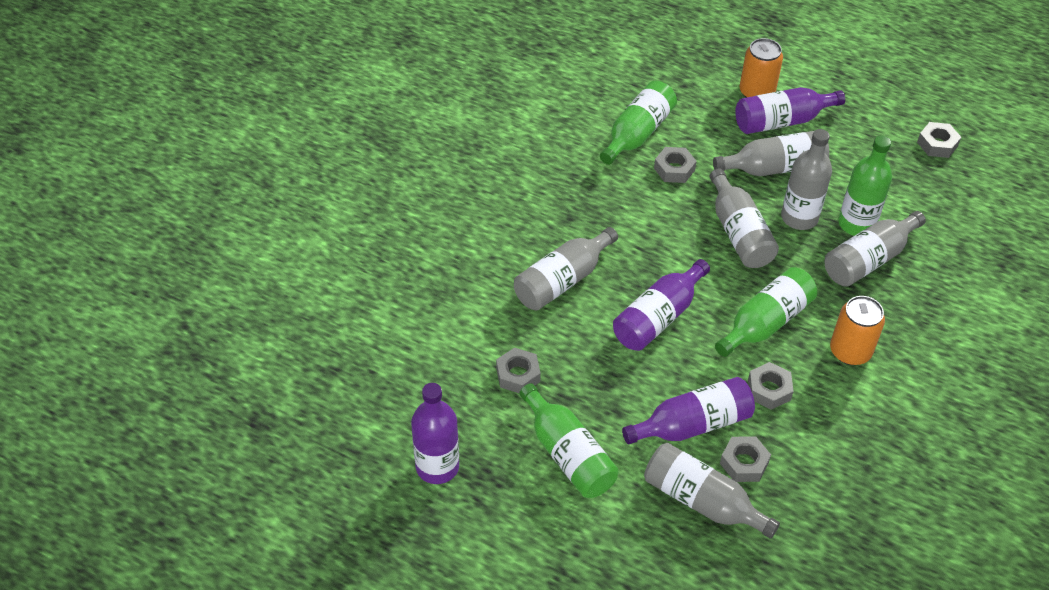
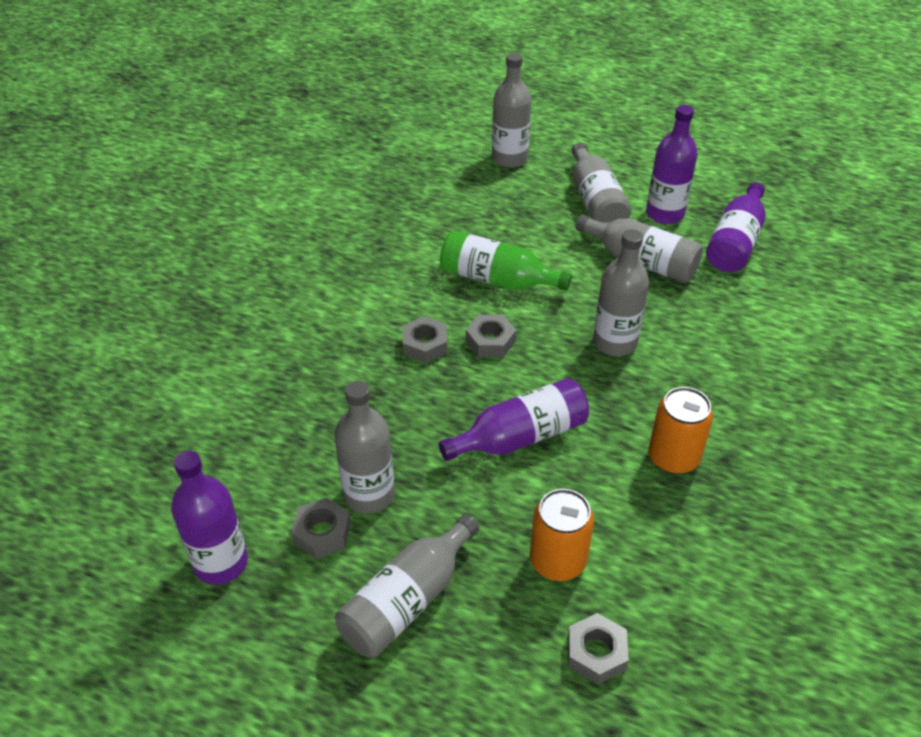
green bottle: [519,383,619,498] [600,81,677,165] [715,267,817,357] [838,136,892,236] = 4 -> [440,230,572,291] = 1
grey nut: [496,347,541,393] [654,147,697,183] [720,437,771,482] [748,362,794,410] [917,122,961,158] = 5 -> [291,498,351,559] [402,316,447,363] [466,315,516,357] [568,613,629,685] = 4

